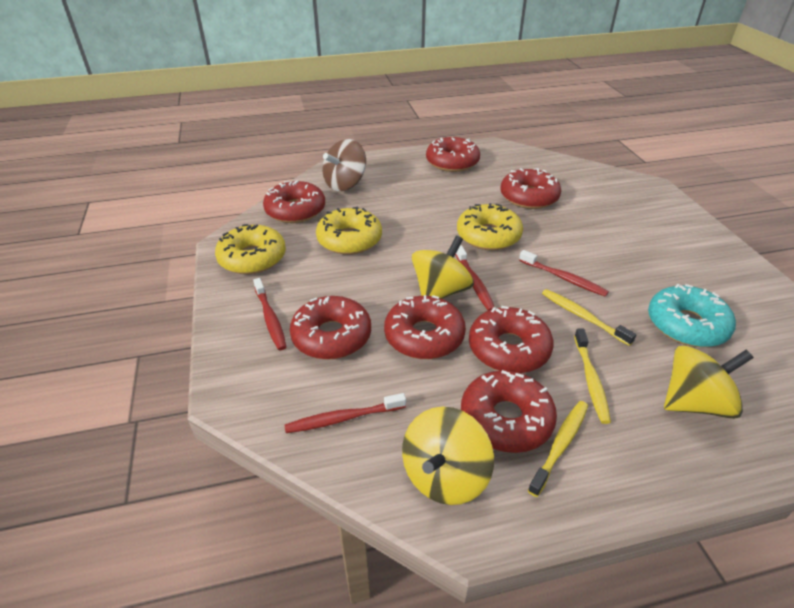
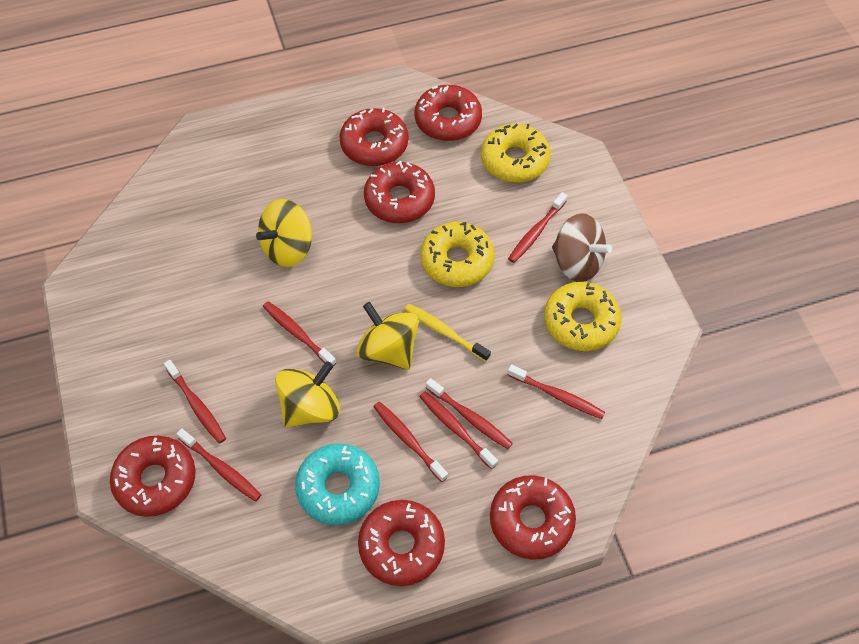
red donut: [263,180,325,223] [290,296,371,360] [384,295,466,359] [426,137,480,172] [461,370,557,453] [469,306,554,373] [501,168,561,209] = 7 -> [110,436,195,517] [340,108,408,166] [358,500,445,586] [364,161,435,223] [414,85,482,141] [490,475,576,560] = 6
red toothbrush: [253,278,287,350] [284,393,406,433] [455,245,494,311] [519,250,609,297] = 4 -> [164,360,226,444] [176,428,261,502] [263,301,337,366] [373,402,448,482] [419,391,498,469] [426,378,513,449] [508,192,568,263] [508,364,605,419] = 8
yellow toothbrush: [528,401,588,497] [542,289,637,346] [574,328,611,424] = 3 -> [405,304,491,361] = 1

